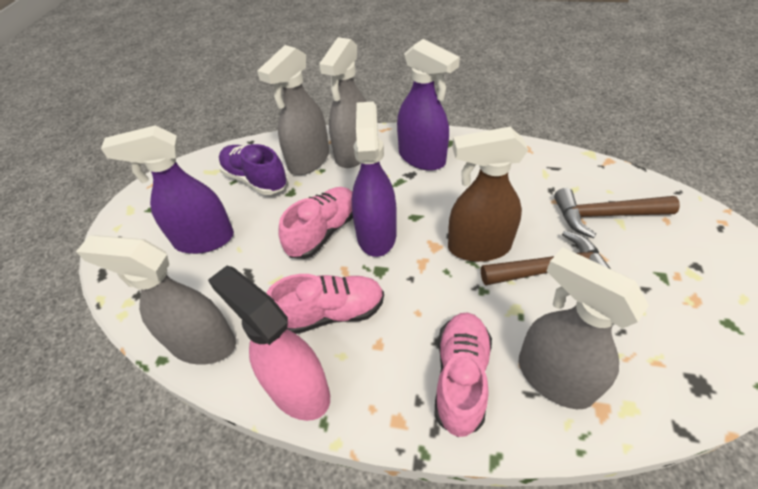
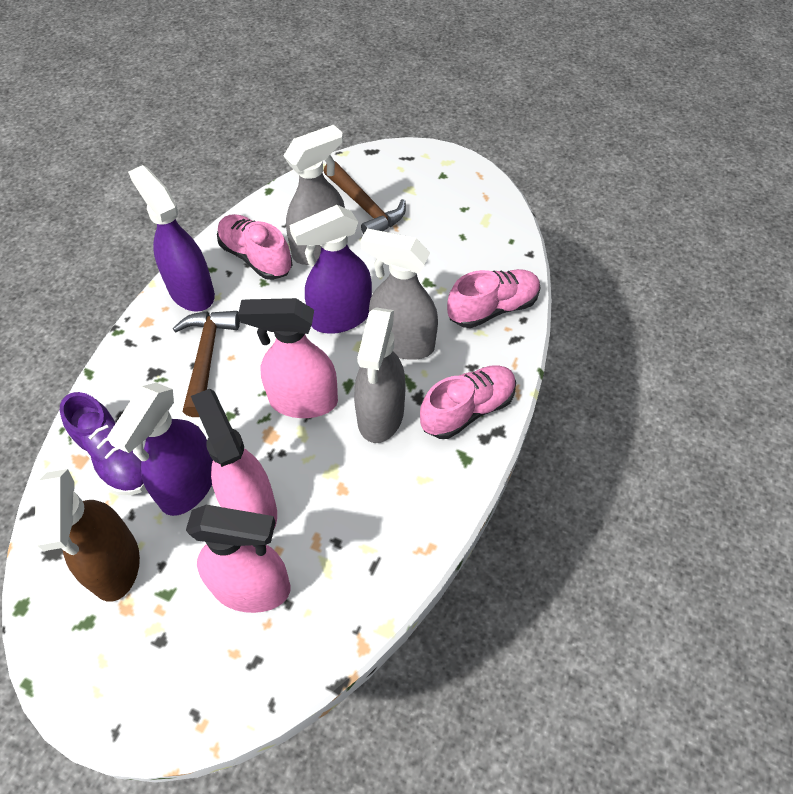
grey spray bottle: [76,235,236,365] [257,45,329,175] [319,37,366,168] [519,247,649,409] = 4 -> [284,125,345,265] [354,307,406,443] [360,229,438,360] = 3
pink spray bottle: [208,266,330,421] = 1 -> [186,505,291,613] [191,389,277,529] [238,298,338,418] = 3

